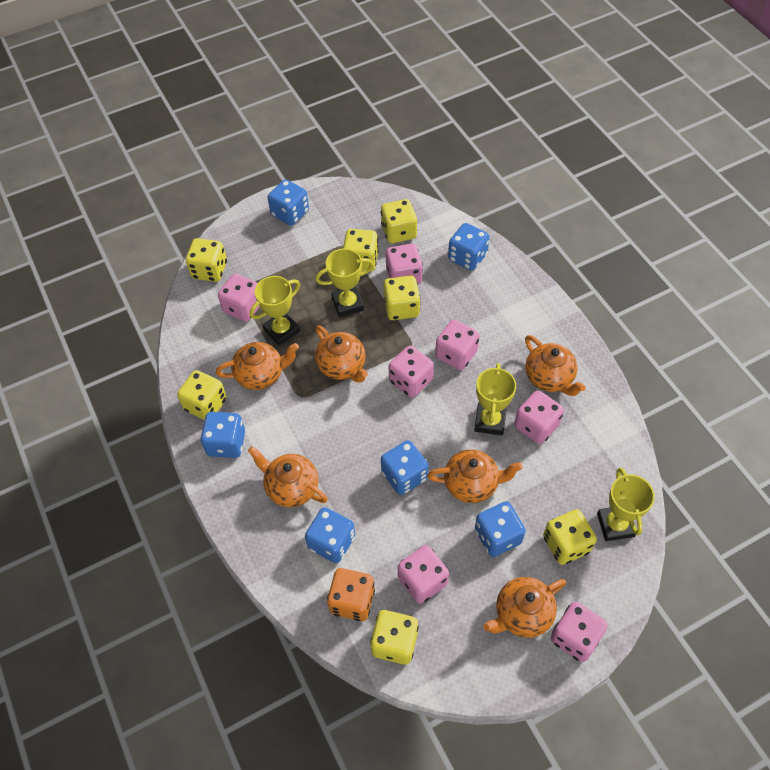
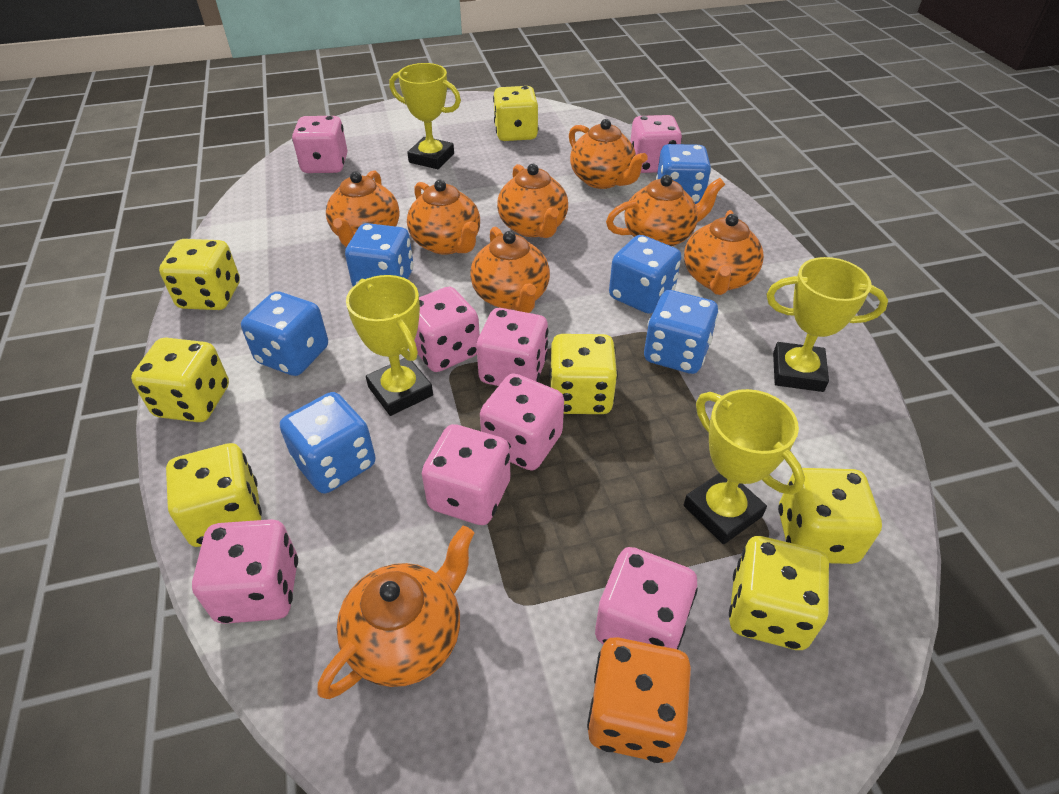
orange teapot: [216,342,299,390] [248,446,328,507] [315,325,368,383] [427,449,523,503] [483,577,566,638] [525,335,586,396] = 6 -> [317,526,474,699] [326,170,399,247] [407,180,480,255] [470,227,550,313] [497,164,568,238] [569,119,648,189] [606,175,725,246] [684,210,764,295] = 8
pink dice: [218,274,260,322] [386,243,423,284] [388,346,434,398] [398,545,449,604] [435,320,480,370] [514,390,564,444] [551,602,608,662] = 7 -> [192,519,298,624] [292,116,347,173] [414,287,480,372] [422,424,510,525] [476,308,549,386] [480,373,564,471] [595,547,698,649] [630,115,682,173] = 8

